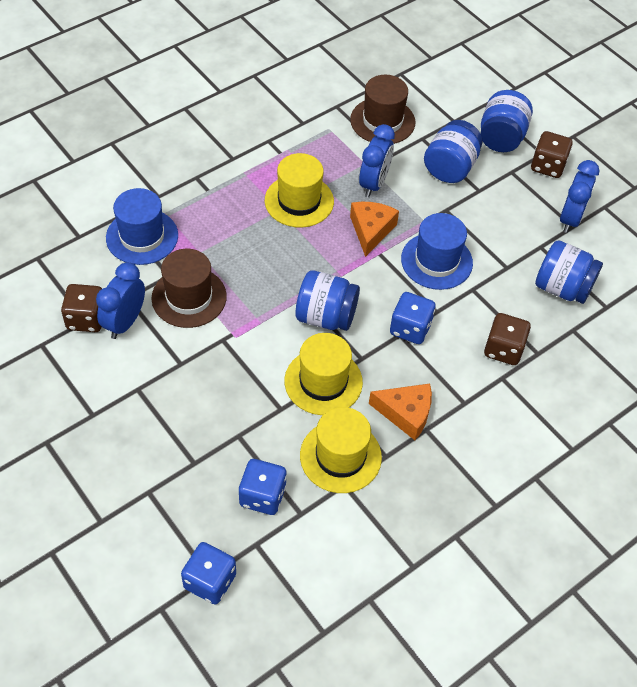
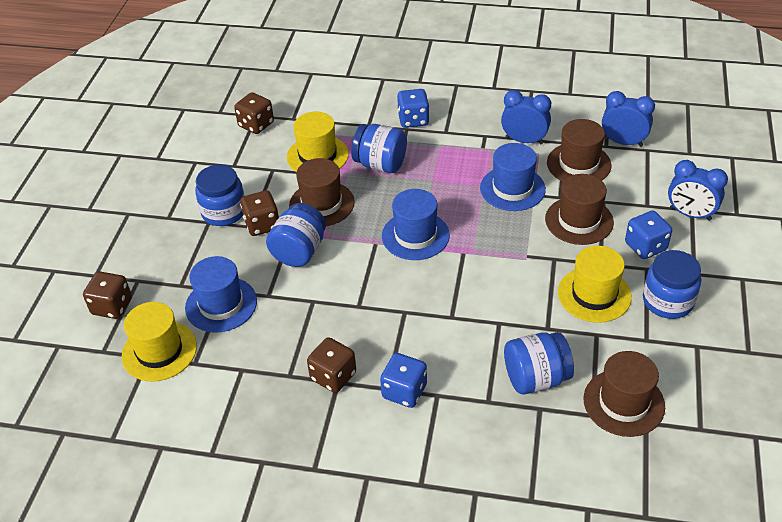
blue hat: [106,188,178,265] [401,213,473,290] = 2 -> [185,256,257,333] [382,189,450,260] [480,143,546,211] = 3
blue jar: [295,270,360,331] [424,120,482,183] [481,90,533,152] [535,240,603,304] = 4 -> [195,165,245,226] [266,203,326,267] [351,124,407,173] [504,332,574,394] [643,250,701,319] = 5
brown dice: [61,284,102,332] [484,313,531,365] [531,131,573,178] = 3 -> [83,271,132,319] [234,92,274,134] [240,190,279,236] [307,337,356,393] = 4
brown hat: [151,249,227,328] [350,75,415,144] = 2 -> [289,158,355,226] [545,174,614,245] [547,119,611,182] [583,351,665,437] = 4
orange cheese: [350,202,399,257] [369,383,432,440] = 2 -> none = 0

